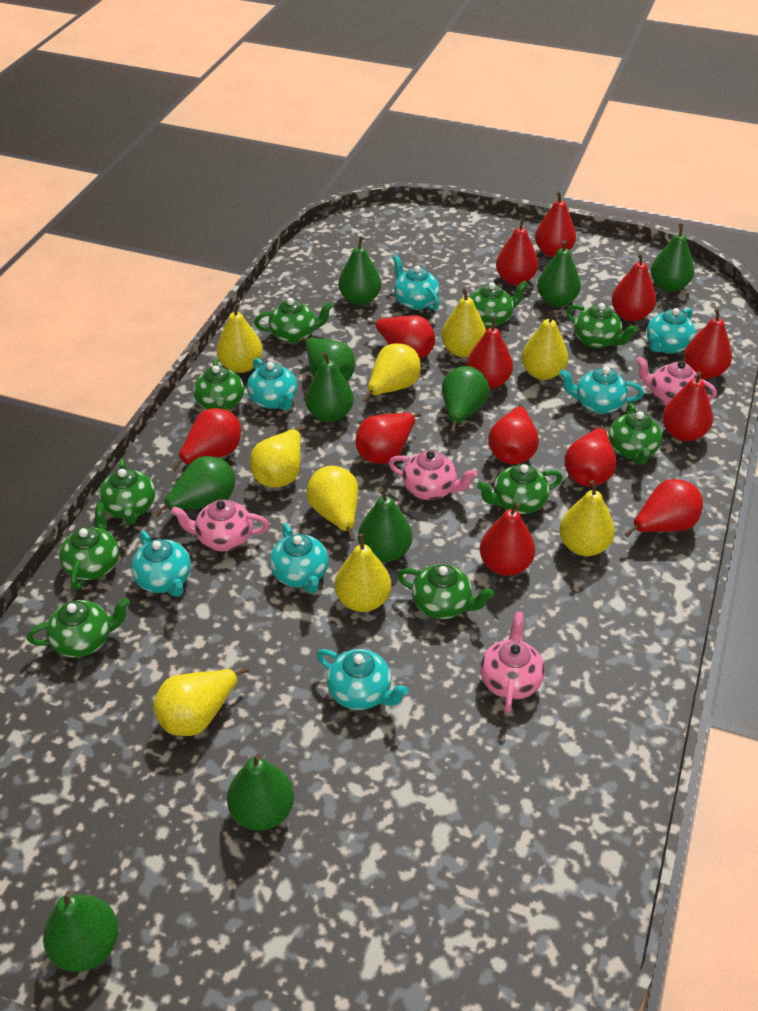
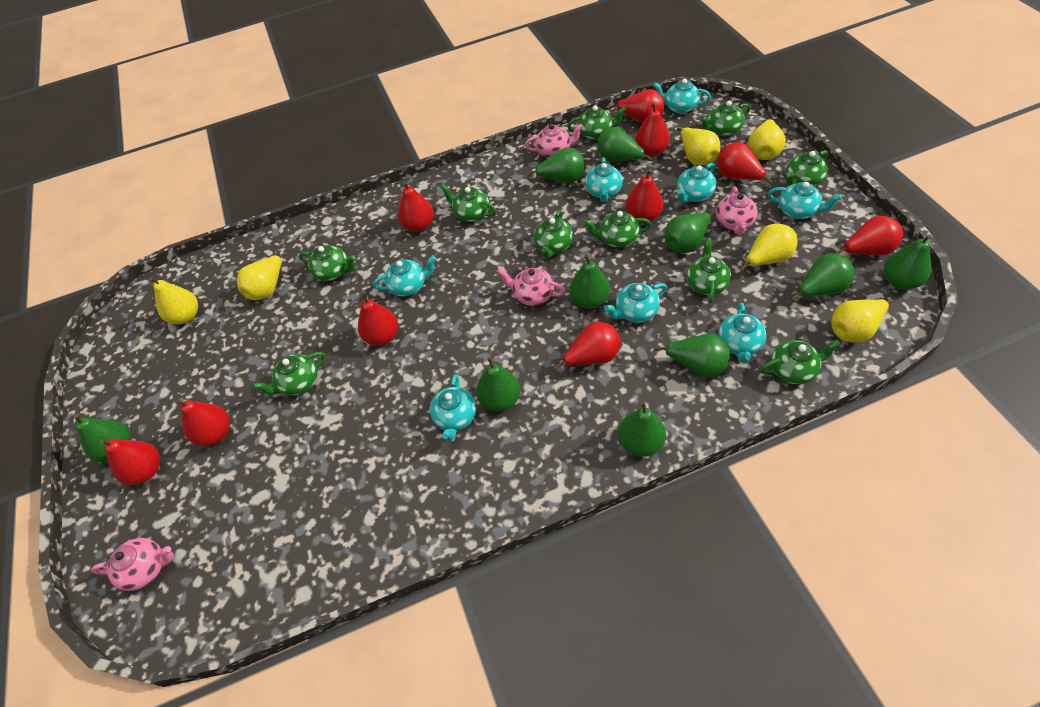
red pear: [172,408,241,471] [356,412,421,464] [367,315,435,359] [466,317,513,389] [480,502,535,576] [488,404,539,464] [496,217,538,285] [535,191,576,257] [564,425,616,486] [611,253,656,321] [624,479,703,537] [662,371,713,441] [684,308,732,379] = 13 -> [100,439,160,485] [175,399,230,446] [358,292,398,346] [398,182,434,232] [554,322,621,370] [609,89,664,123] [626,169,663,223] [635,102,670,157] [717,142,773,184] [835,216,903,256] = 10
turquoise teapot: [131,531,191,597] [247,358,297,410] [270,523,329,594] [317,649,409,710] [393,255,440,310] [559,367,644,414] [647,308,696,354] = 7 -> [373,256,436,297] [430,374,476,441] [585,157,623,202] [605,283,667,323] [653,79,711,114] [677,163,717,203] [718,303,766,364] [768,182,842,219] = 8
yellow pear: [153,667,249,736] [216,303,263,373] [250,427,302,488] [306,466,358,541] [335,534,391,612] [363,343,421,402] [441,288,486,358] [521,310,568,380] [559,480,615,556] = 9 -> [149,277,198,324] [237,252,287,300] [677,127,720,165] [740,224,797,271] [748,118,786,160] [831,299,893,343] = 6

